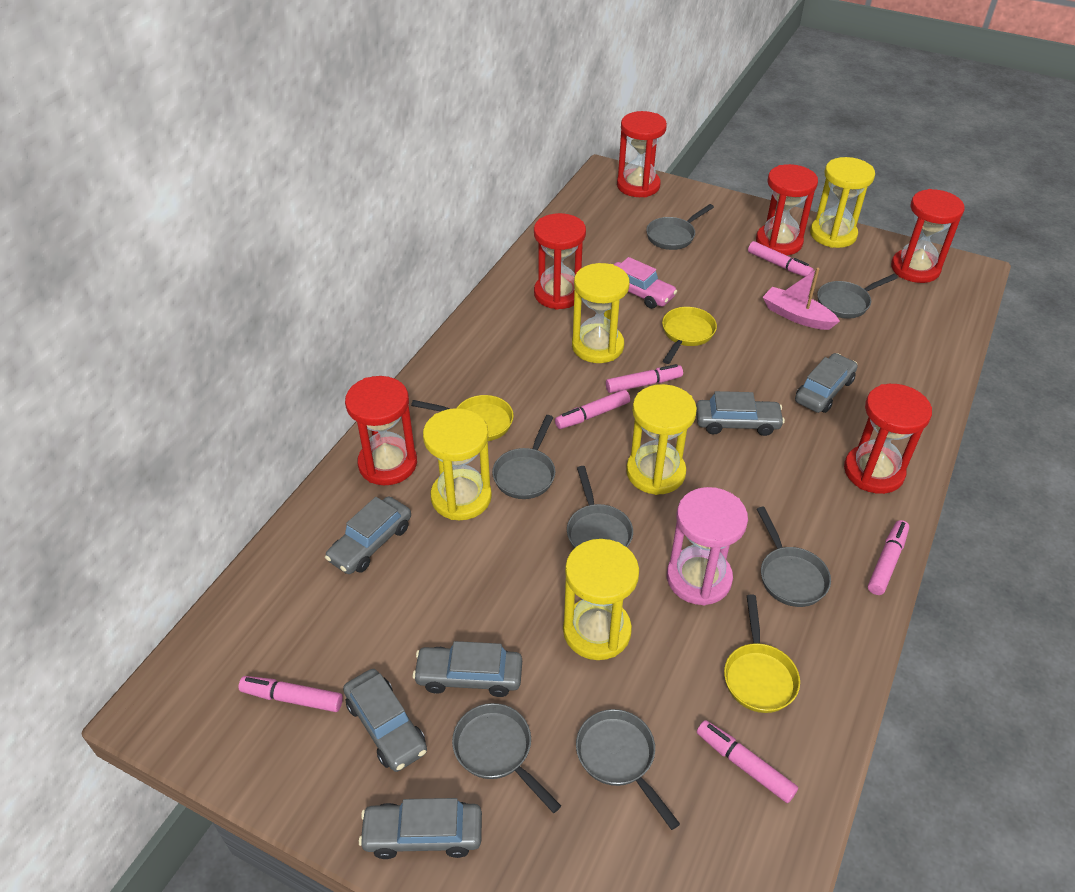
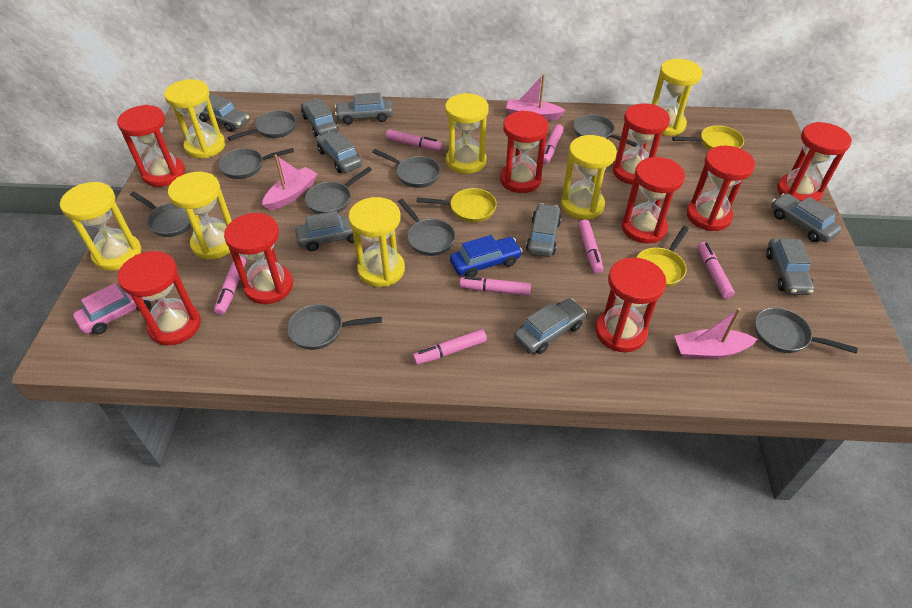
blue car: none = 0 -> [450,235,523,277] = 1
grey car: [325,496,411,574] [343,669,427,772] [359,798,482,859] [413,641,522,697] [696,391,785,436] [795,353,858,413] = 6 -> [199,94,249,132] [295,211,354,251] [301,99,338,137] [316,131,362,173] [335,93,393,125] [514,298,587,354] [526,203,561,257] [766,238,814,295] [771,193,842,242] = 9
grey pan: [452,703,561,813] [492,415,555,499] [567,466,633,549] [576,709,680,830] [646,204,714,250] [757,507,831,607] [817,274,898,319] = 7 -> [130,192,192,237] [218,148,294,179] [227,110,296,140] [287,304,382,350] [305,167,372,214] [372,149,440,188] [398,199,456,256] [573,114,637,147] [755,307,858,353] = 9
pink boat: [763,268,840,330] = 1 -> [262,155,318,210] [506,74,566,121] [674,308,757,359] = 3
pink hourglass: [667,487,748,605] = 1 -> none = 0
pink marker: [239,676,343,712] [555,390,630,429] [606,364,683,393] [697,720,798,803] [748,241,814,277] [868,520,909,595] = 6 -> [214,256,246,315] [386,129,442,151] [413,329,487,365] [460,276,531,296] [543,124,564,165] [578,219,603,274] [698,242,735,299] = 7
red hourglass: [345,376,417,485] [534,213,586,310] [617,111,667,197] [756,164,818,255] [844,384,932,494] [891,189,964,283] = 6 -> [117,105,185,187] [117,251,201,345] [224,213,293,304] [500,111,549,193] [595,257,666,352] [613,103,670,185] [621,157,685,243] [686,146,755,231] [777,122,852,202] = 9
yellow hourglass: [423,408,492,520] [563,539,639,660] [572,263,630,363] [626,384,697,495] [810,157,875,248] = 5 -> [60,182,141,271] [164,79,225,158] [168,172,232,260] [348,197,405,287] [445,93,489,174] [561,135,617,219] [652,59,703,136] = 7

